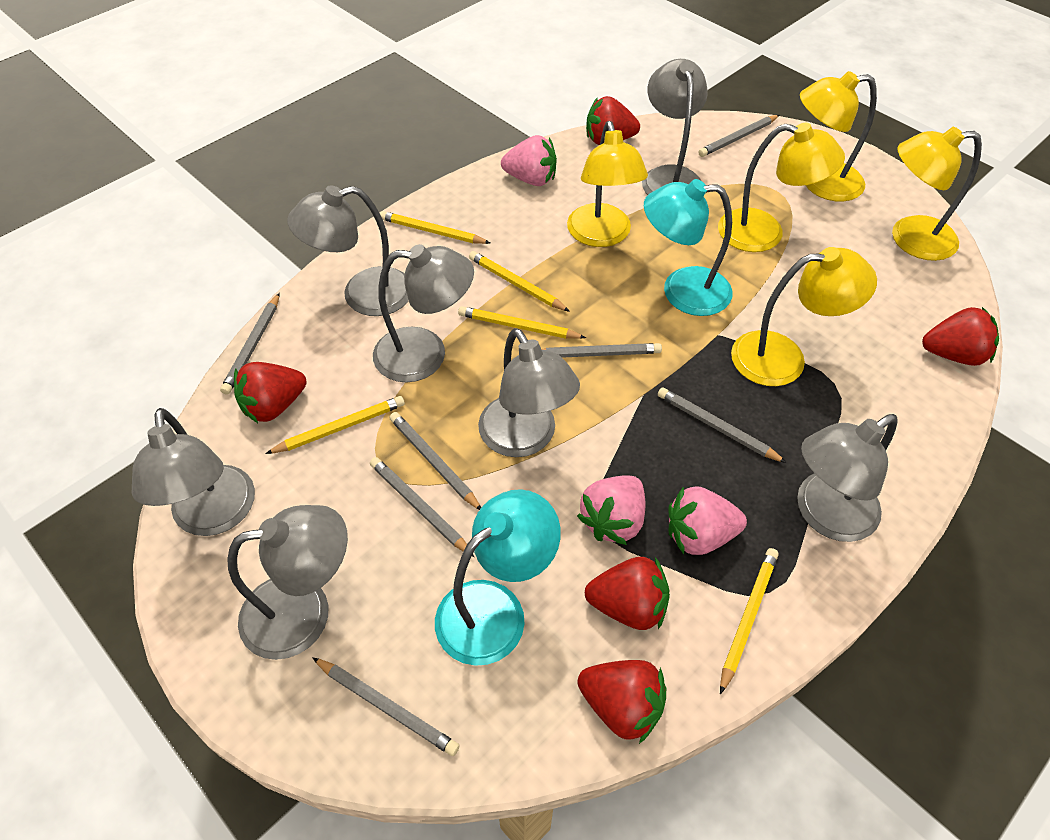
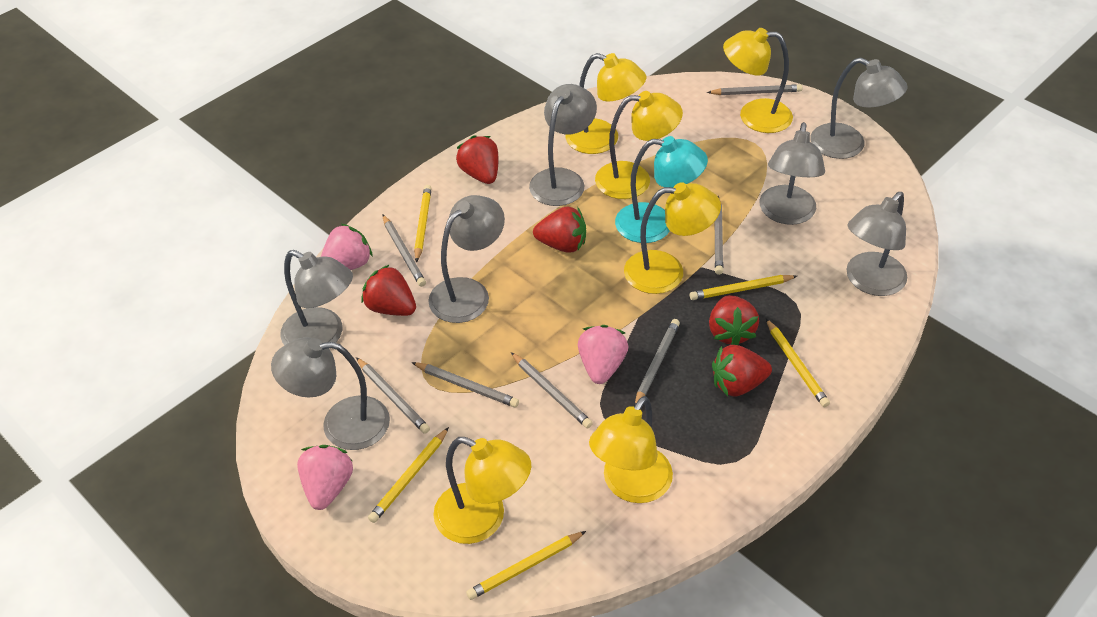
turquoise lamp: [435,489,561,666] [644,179,733,316] = 2 -> [615,136,708,243] = 1
yellow lamp: [567,121,648,247] [718,123,845,252] [731,247,877,386] [800,71,877,202] [892,127,982,261] = 5 -> [433,437,531,544] [566,53,646,154] [589,396,673,503] [595,91,683,199] [624,182,721,294] [723,28,793,133] = 6

